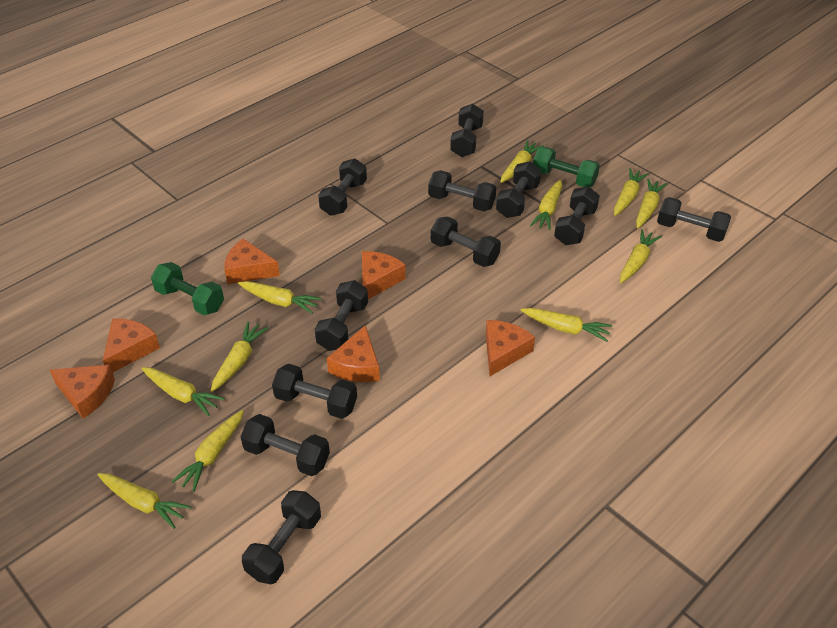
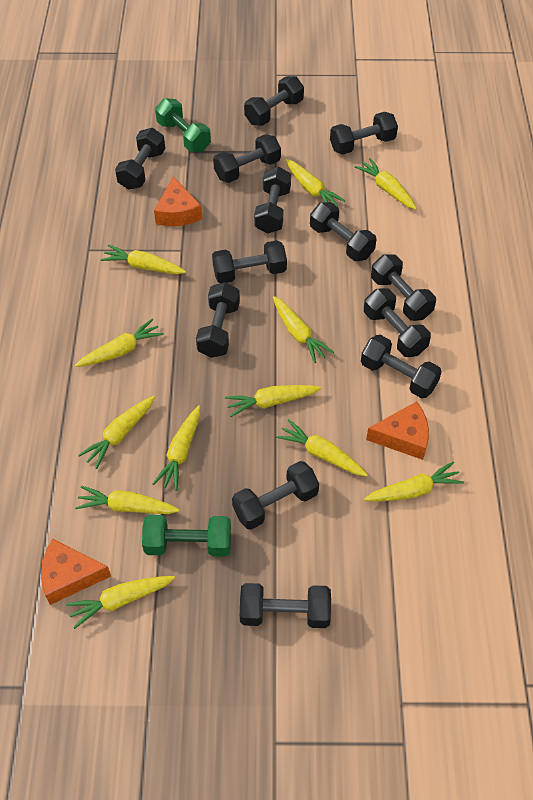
black dumbbell: [240,414,330,476] [242,490,321,584] [272,364,357,419] [315,280,368,351] [318,158,367,216] [428,170,496,211] [431,216,501,267] [450,104,484,157] [496,161,541,218] [554,186,600,245] [657,197,731,242] = 11 -> [115,128,165,190] [196,282,240,358] [212,240,287,283] [213,134,281,183] [232,461,319,530] [240,583,331,628] [244,76,304,126] [254,166,291,234] [310,202,377,261] [330,112,398,155] [361,335,442,398] [364,288,431,357] [371,254,436,321] = 13
orange cheese: [50,365,115,418] [103,318,160,372] [225,239,280,284] [327,325,380,382] [362,251,406,299] [486,320,535,376] = 6 -> [41,539,111,605] [154,176,202,226] [366,401,429,460] = 3
yellow carrot: [98,473,191,529] [141,367,225,416] [171,410,244,492] [211,321,269,392] [238,281,322,314] [500,140,544,183] [520,308,612,342] [530,180,562,231] [614,168,649,216] [620,229,662,283] [636,178,667,228] = 11 -> [66,576,175,629] [75,318,164,367] [75,486,180,514] [78,396,155,469] [100,244,186,274] [153,405,200,491] [225,385,321,417] [273,296,334,363] [276,419,368,477] [286,159,345,206] [355,158,417,210] [364,461,464,502] = 12

